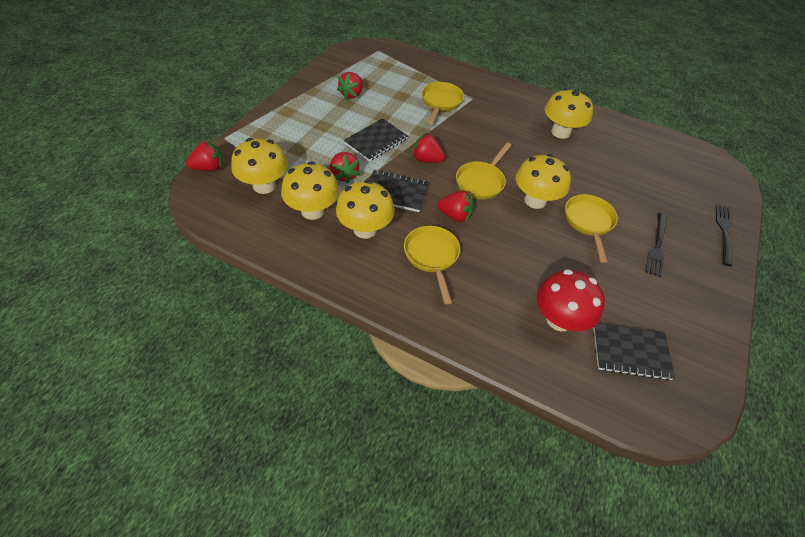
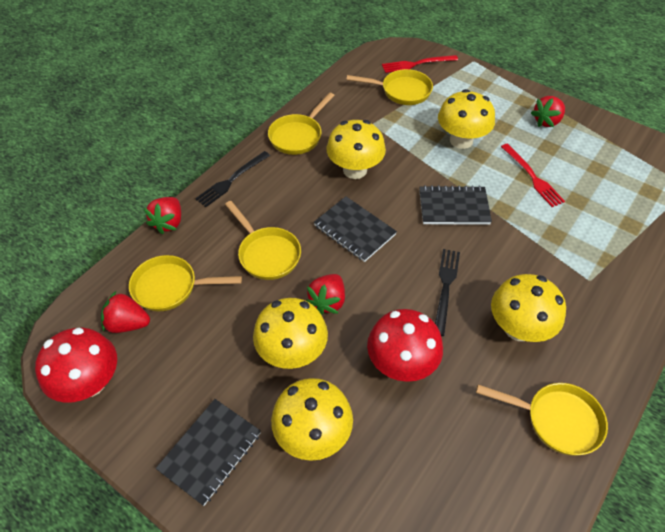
red fork: none = 0 -> [382,55,458,73] [501,144,565,207] = 2
red mushroom: [537,269,605,331] = 1 -> [35,328,117,403] [367,309,443,382] = 2
red strawberry: [186,140,223,171] [330,152,360,184] [337,72,363,100] [412,133,445,163] [437,191,474,222] = 5 -> [101,291,150,333] [144,197,181,235] [306,274,345,315] [531,96,565,127] = 4
yellow pan: [404,226,460,304] [422,82,464,124] [456,142,512,200] [565,194,618,263] = 4 -> [129,255,242,312] [225,201,301,280] [268,92,335,155] [346,69,433,105] [476,383,608,456] = 5

